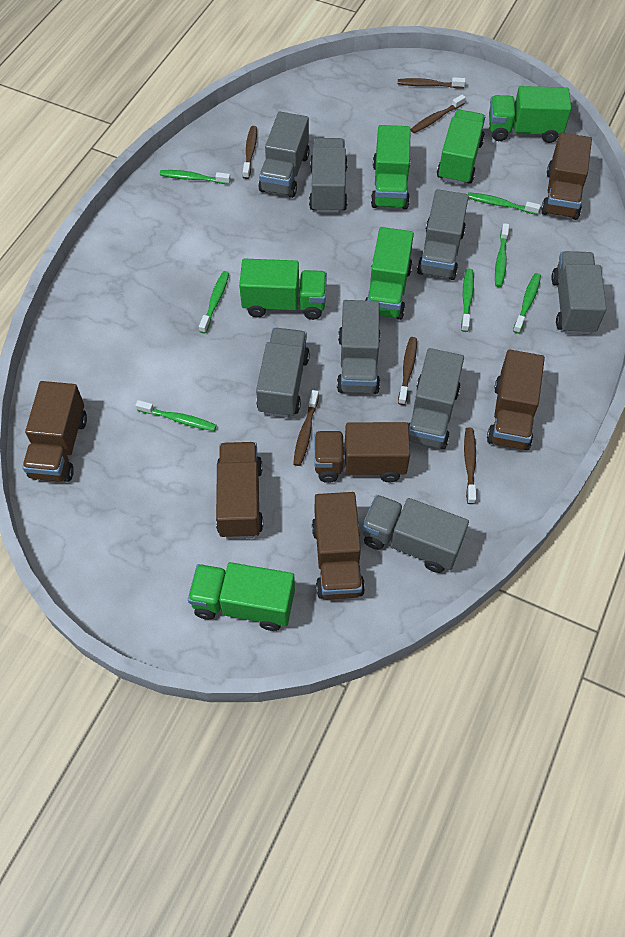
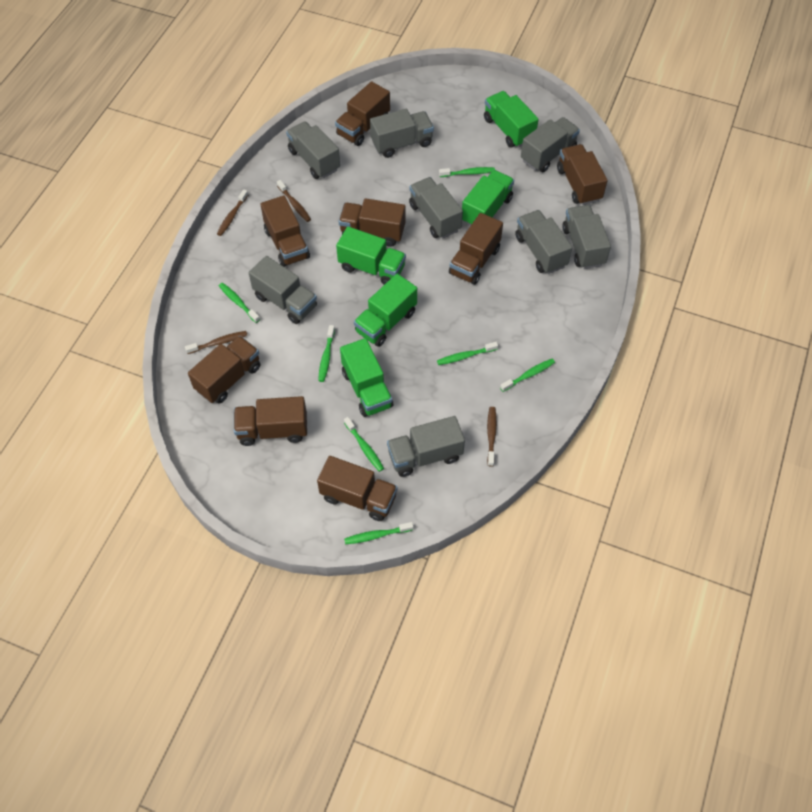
brown toothbrush: [243,126,257,179] [293,390,319,466] [398,77,466,89] [398,337,417,405] [411,94,466,133] [464,428,476,504] = 6 -> [185,331,247,354] [217,189,248,236] [277,180,311,222] [487,407,497,467] = 4
brown truck: [22,381,87,482] [216,442,263,539] [312,492,365,600] [314,422,410,483] [487,350,545,450] [541,133,592,220] = 6 -> [188,336,260,403] [234,396,307,446] [260,196,310,267] [317,456,397,521] [335,81,390,146] [339,198,405,247] [449,213,503,285] [557,144,608,205] = 8
green truck: [188,562,295,631] [239,259,327,320] [365,227,414,320] [371,125,411,209] [437,110,485,185] [489,86,571,143] = 6 -> [336,227,406,285] [340,338,393,417] [354,274,417,347] [462,170,514,226] [484,91,539,148] = 5

